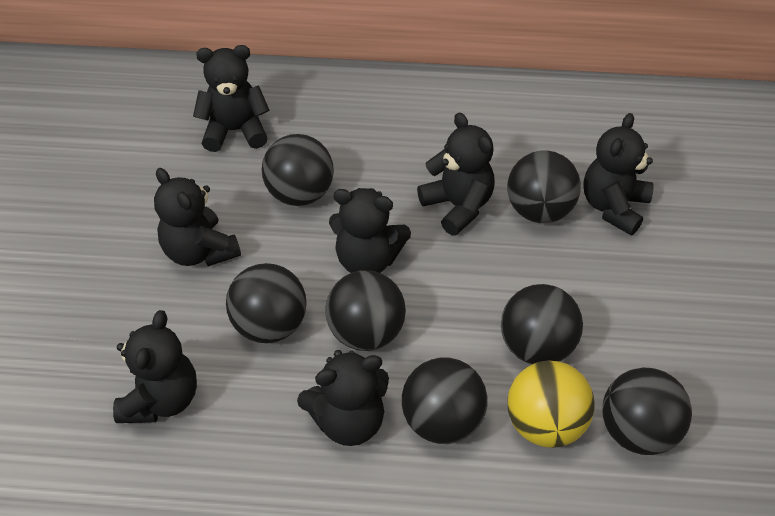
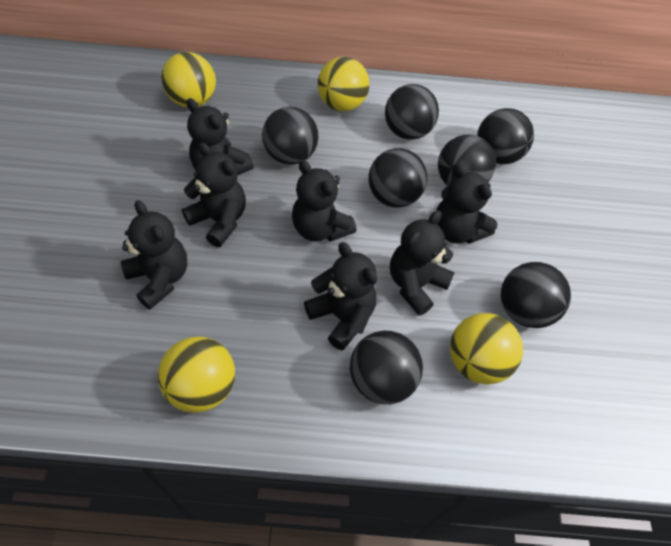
yellow ball: [507,361,595,448] = 1 -> [158,337,235,413] [161,52,216,107] [318,57,370,111] [450,313,523,384] = 4

